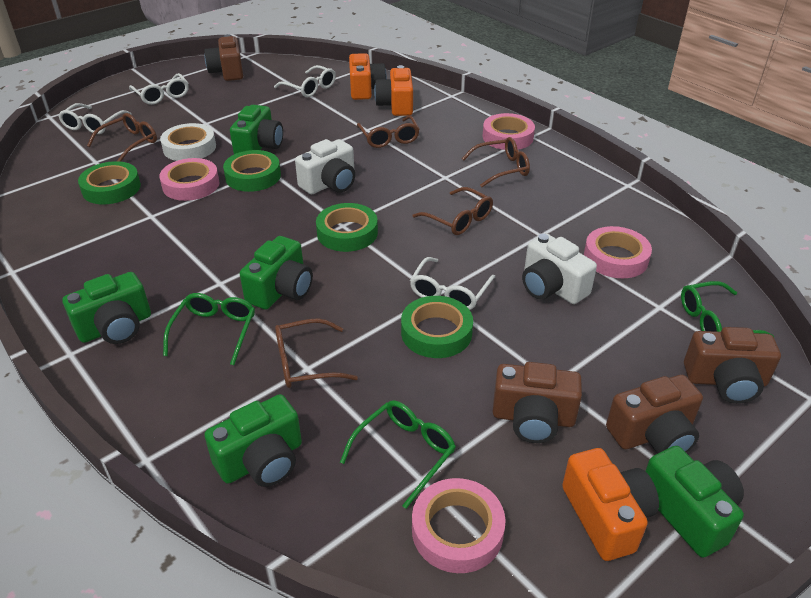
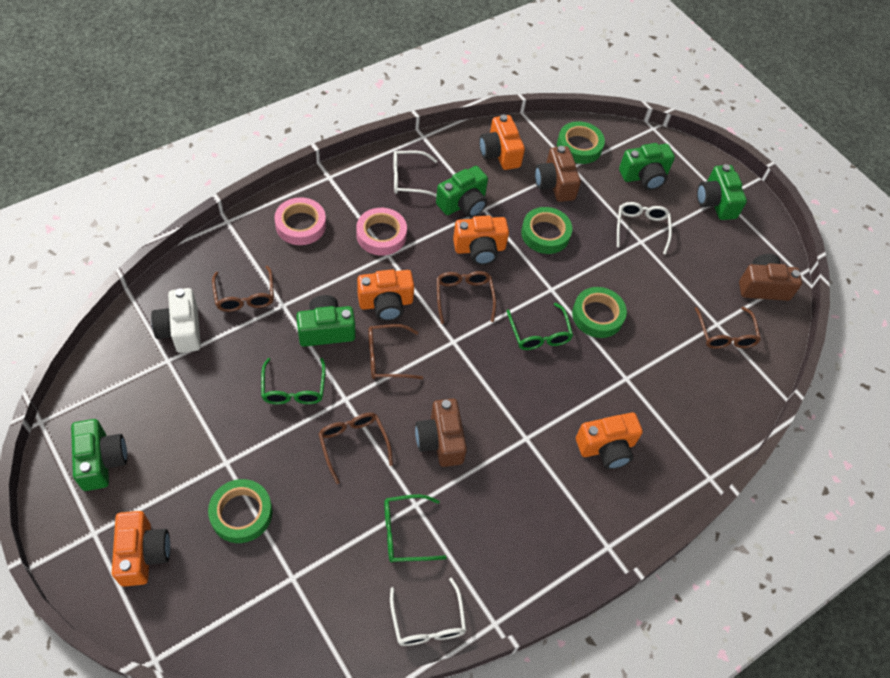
brown camera: [204,34,243,81] [493,362,582,443] [606,375,703,454] [684,327,781,404] = 4 -> [415,399,467,467] [535,146,581,202] [739,254,802,301] = 3
orange camera: [349,53,387,100] [374,65,413,116] [562,448,659,561] = 3 -> [112,511,170,587] [357,269,414,321] [453,216,509,265] [479,115,525,170] [576,412,643,469] = 5
pink tape: [159,158,220,201] [412,478,506,573] [483,113,535,150] [584,226,652,278] = 4 -> [274,197,326,245] [356,208,407,256] = 2
white camera: [295,139,355,194] [522,233,597,304] = 2 -> [151,288,201,353] = 1
white glasses: [58,103,132,134] [129,73,189,105] [274,65,336,97] [410,257,495,310] = 4 -> [390,577,466,646] [394,151,437,197] [617,202,672,255] = 3
white tape: [160,123,216,161] = 1 -> none = 0

